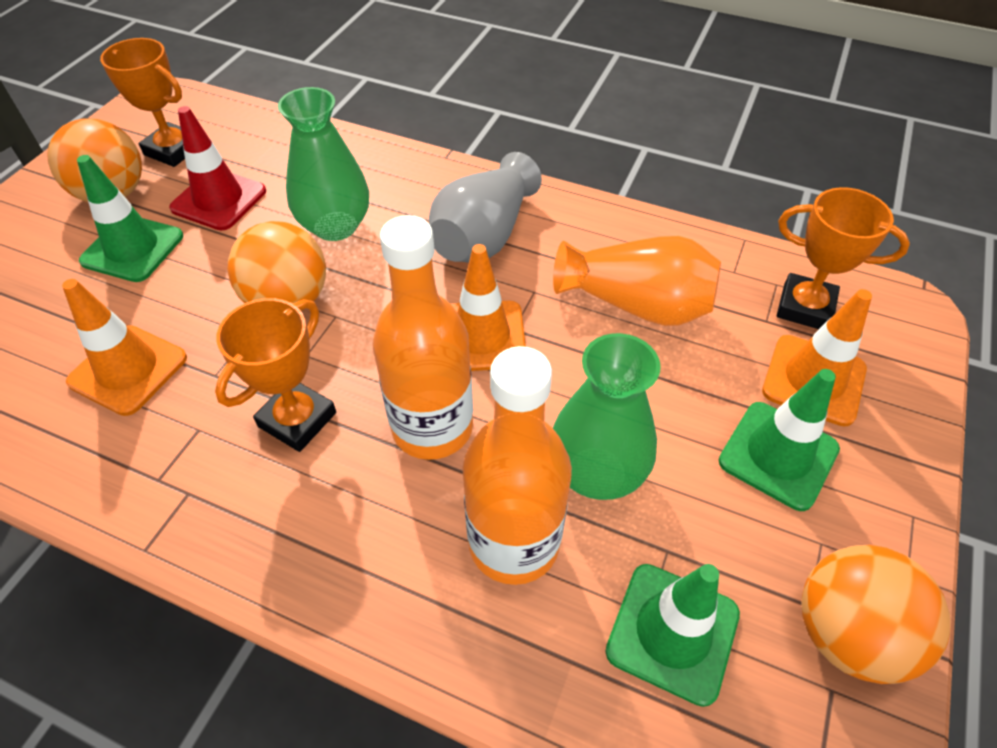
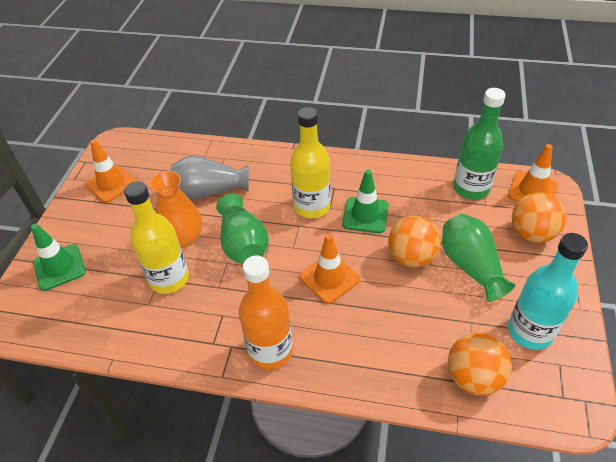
green bottle: none = 0 -> [453,88,505,200] = 1
green traffic cone: [77,155,183,282] [605,564,740,707] [719,369,840,511] = 3 -> [31,224,86,291] [342,169,389,233] = 2
orange bottle: [373,215,473,460] [462,346,572,585] = 2 -> [239,255,293,370] = 1
orange trophy: [100,38,185,167] [215,298,336,452] [777,187,910,329] = 3 -> none = 0
red traffic cone: [169,106,266,230] = 1 -> none = 0
turquoise bottle: none = 0 -> [508,233,588,350] = 1
yellow bottle: none = 0 -> [124,181,189,294] [290,107,331,218] = 2

